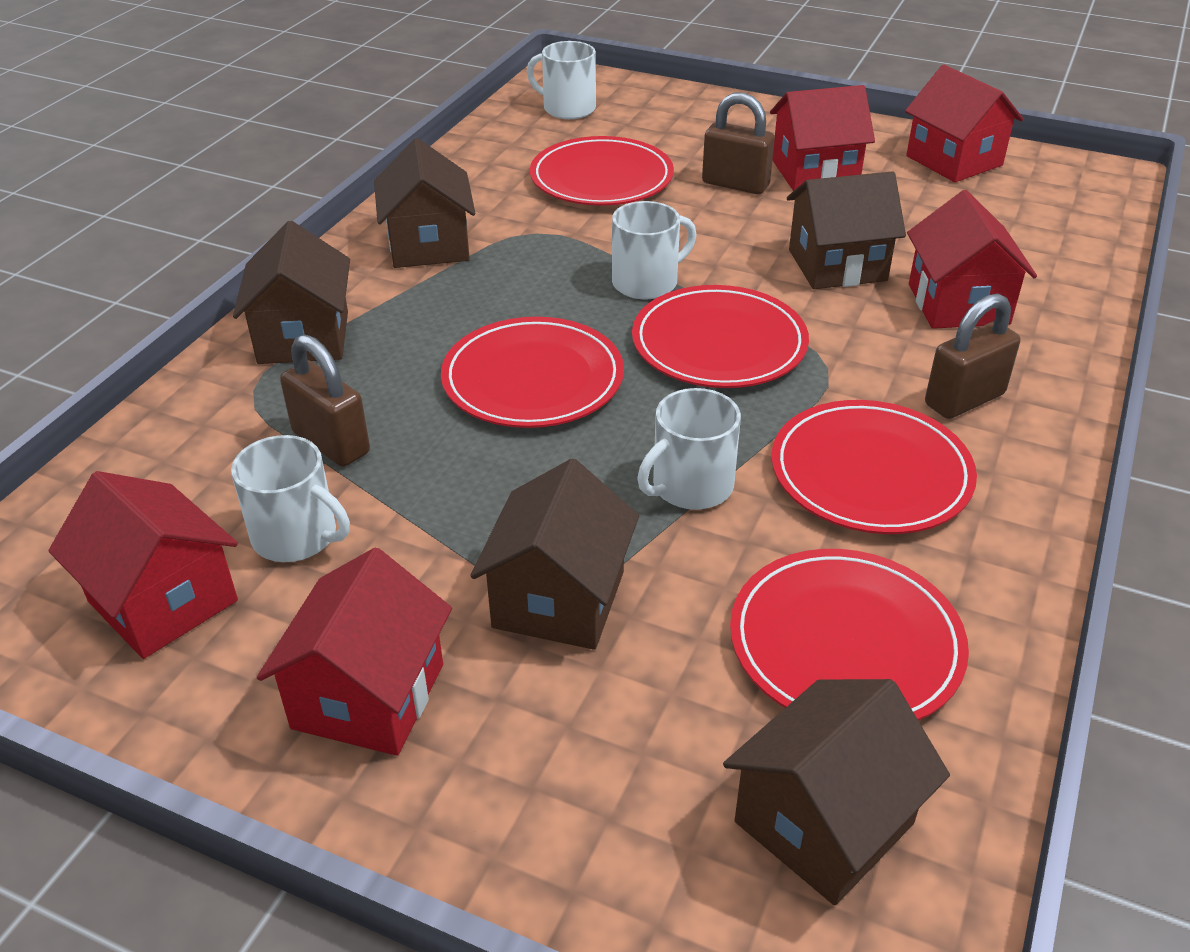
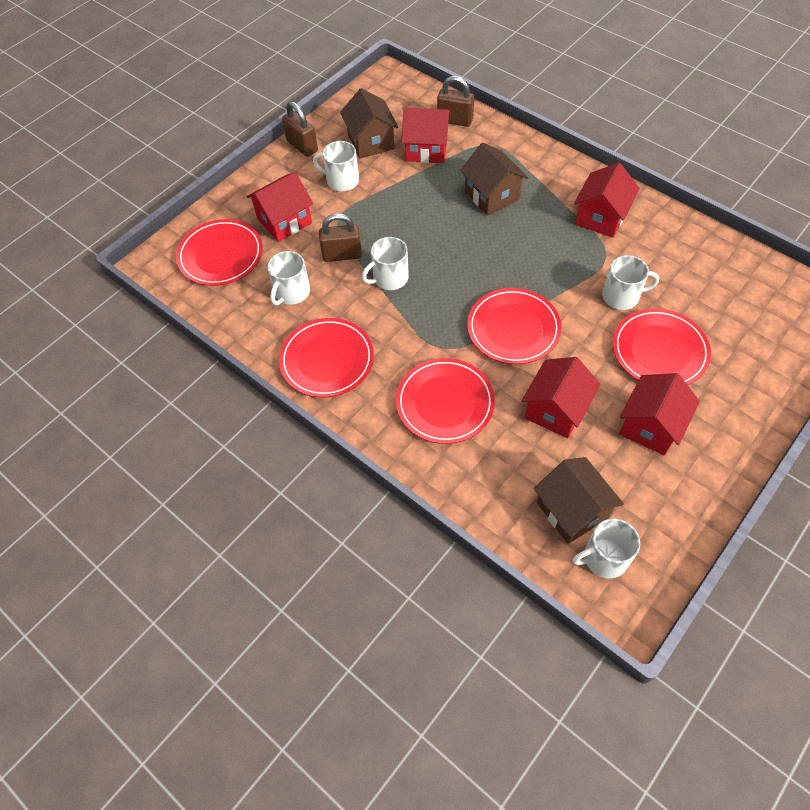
brown house: [233,221,350,364] [374,138,475,268] [470,459,639,650] [723,679,950,906] [787,171,906,289] = 5 -> [340,88,399,159] [460,142,528,216] [534,457,624,544] = 3
white mug: [231,435,350,562] [527,41,596,119] [612,201,696,299] [637,388,741,510] = 4 -> [268,251,310,305] [313,141,359,192] [362,237,409,290] [573,519,640,579] [602,255,659,310] = 5

